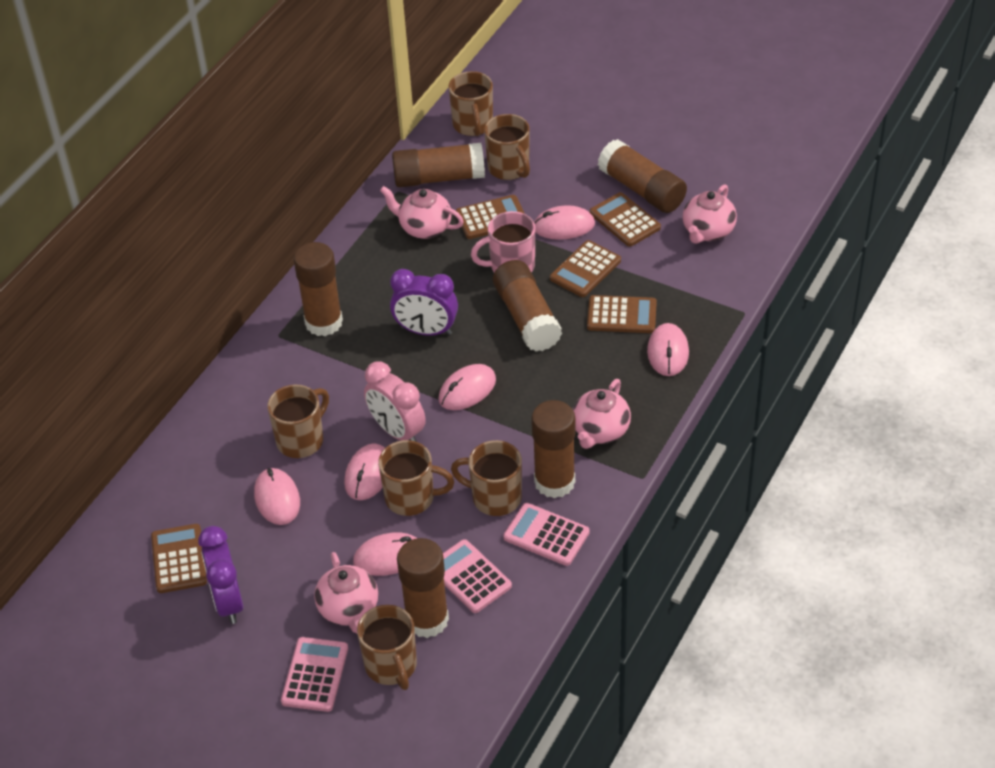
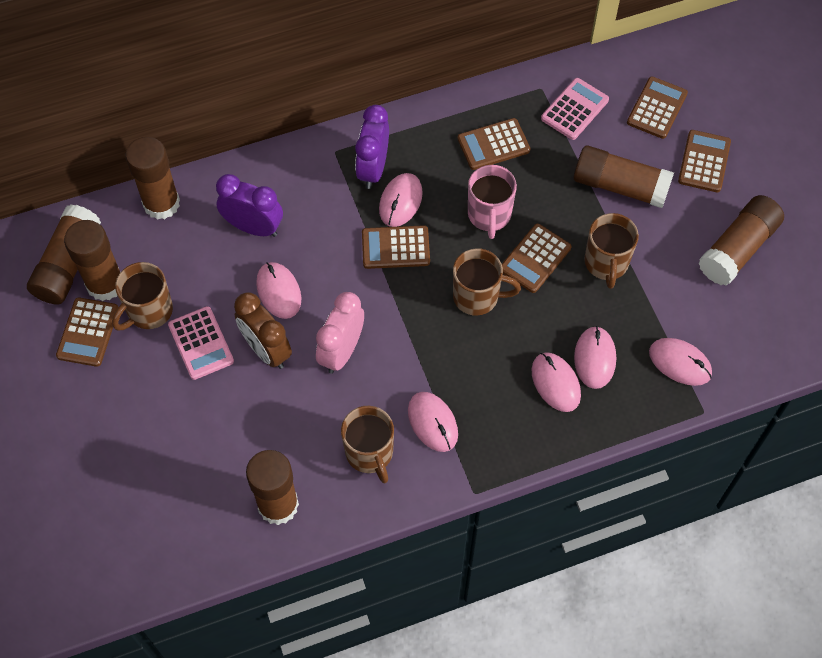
brown calculator: [151,524,207,593] [456,195,525,239] [550,240,621,297] [587,295,657,333] [590,192,661,247] = 5 -> [56,298,118,367] [362,225,430,269] [457,118,530,170] [502,224,571,293] [627,77,688,139] [678,130,731,192] = 6
brown clock: none = 0 -> [234,292,292,369] = 1
brown mug: [267,384,329,458] [357,605,417,690] [378,440,454,516] [449,71,493,136] [451,440,522,516] [484,114,530,180] = 6 -> [112,262,173,331] [341,406,394,483] [453,248,521,316] [584,213,639,289] = 4
pink calculator: [281,637,348,712] [443,539,512,613] [503,503,589,566] = 3 -> [168,306,234,380] [541,78,609,140] = 2
pink teapot: [314,552,378,633] [380,186,464,239] [573,379,631,449] [682,184,737,244] = 4 -> none = 0

